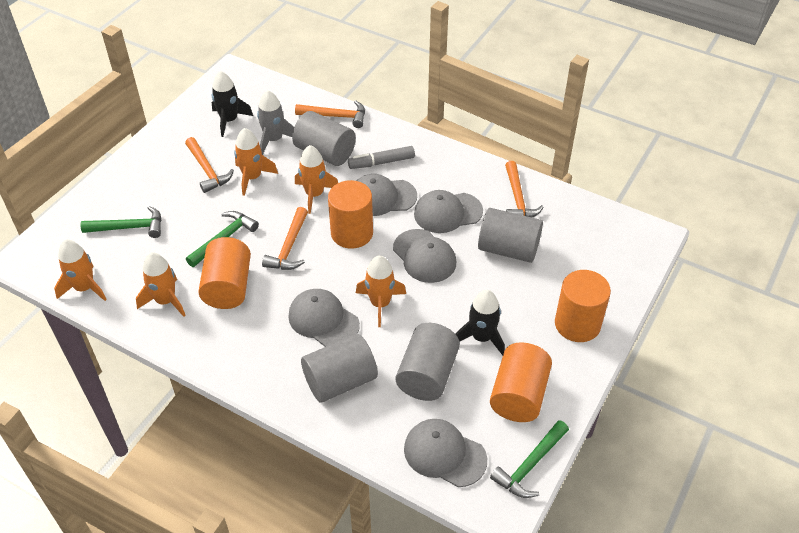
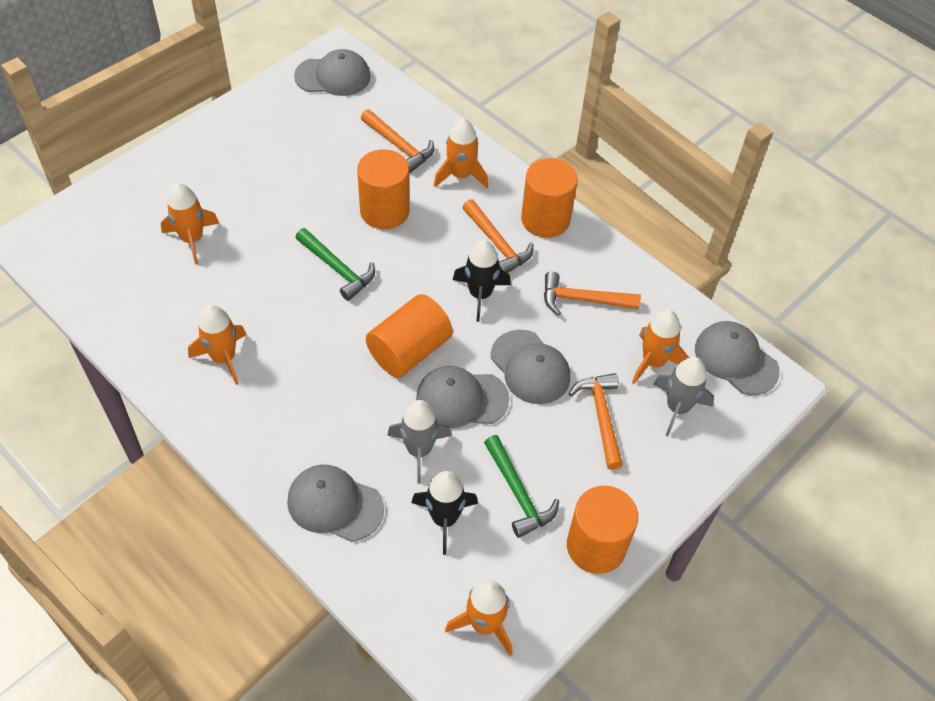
green hammer: [81,206,161,238] [186,211,259,267] [490,420,569,498] = 3 -> [295,228,375,301] [484,435,559,538] = 2
grey cylinder: [292,111,356,166] [301,334,378,403] [396,323,460,401] [478,208,543,263] = 4 -> none = 0
grey marker: [348,146,415,169] = 1 -> none = 0
grey rocket: [257,90,294,155] = 1 -> [387,400,452,483] [654,357,714,436] = 2

